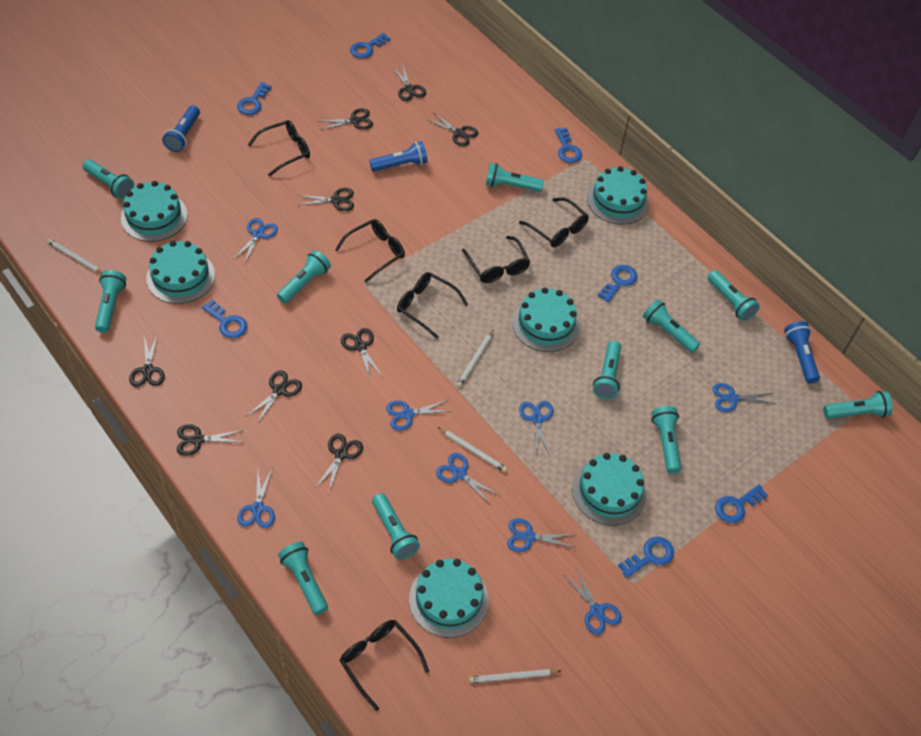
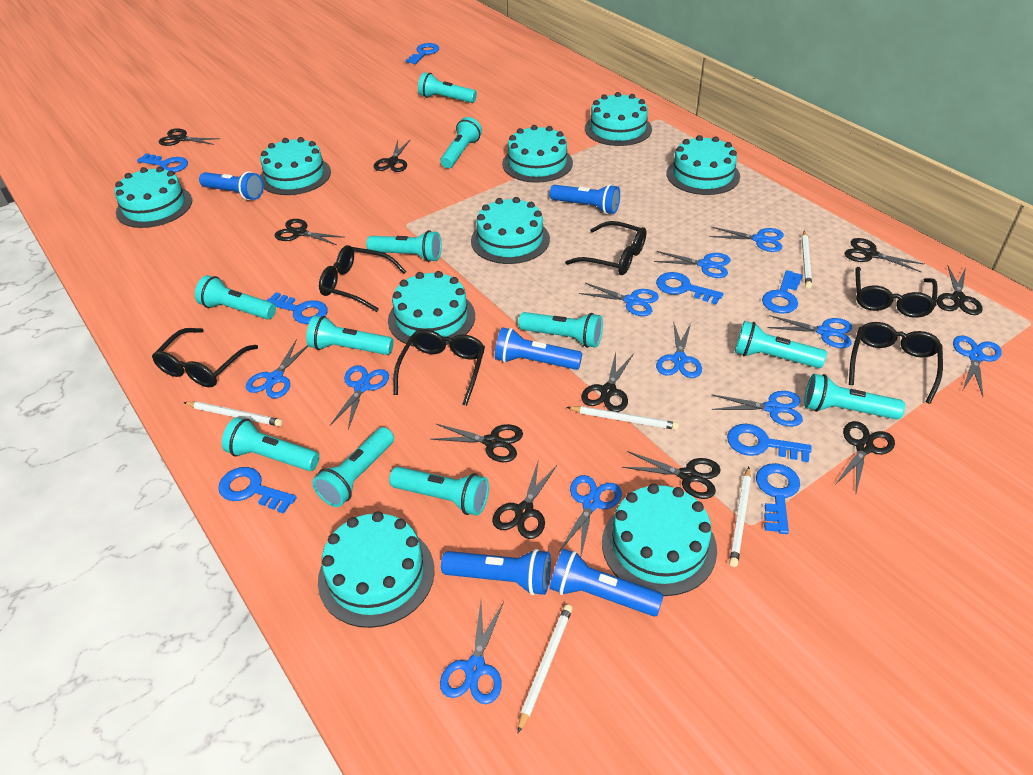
black scissors: [129,335,165,387] [177,424,244,456] [247,371,302,424] [297,188,354,211] [315,434,363,494] [319,108,373,130] [341,328,383,380] [392,64,426,101] [426,113,478,146] = 9 -> [159,128,220,146] [275,219,345,245] [374,139,411,172] [430,424,523,462] [492,462,558,539] [581,352,633,412] [622,451,721,499] [835,421,895,493] [845,238,924,272] [937,265,983,315] = 10
blue flashlight: [162,105,200,152] [369,141,428,171] [784,321,820,384] = 3 -> [199,171,263,200] [441,549,551,595] [495,327,582,370] [550,184,620,214] [550,549,664,616] = 5
blue key: [202,300,247,338] [237,82,272,115] [350,33,391,58] [555,128,582,163] [598,265,637,302] [618,537,674,578] [715,485,768,523] = 7 -> [137,153,188,173] [218,467,297,513] [266,292,328,324] [405,43,439,64] [656,272,724,305] [727,424,812,462] [756,463,800,534] [762,270,803,314] = 8
blue scissors: [233,218,278,263] [237,467,275,528] [386,400,450,431] [436,453,500,505] [507,518,575,552] [519,401,553,456] [564,569,621,635] [712,383,775,412] = 8 -> [246,339,308,398] [330,365,389,429] [440,602,504,704] [559,475,622,555] [579,283,659,316] [654,251,731,278] [656,321,702,378] [710,227,784,252] [711,391,803,427] [768,315,852,348] [953,336,1002,396] = 11
turquoise cake: [121,181,187,242] [146,241,215,304] [409,559,489,638] [512,287,580,352] [572,453,647,526] [587,166,649,225] = 6 -> [114,166,192,228] [260,137,331,195] [318,511,435,628] [388,271,475,347] [471,197,550,264] [502,125,573,183] [585,92,652,146] [602,484,717,596] [666,135,740,195] = 9
white pencil: [47,239,103,274] [438,427,507,472] [457,329,494,388] [469,669,561,683] = 4 -> [183,402,282,426] [518,604,573,733] [567,406,679,430] [729,467,751,567] [802,231,812,288] = 5

